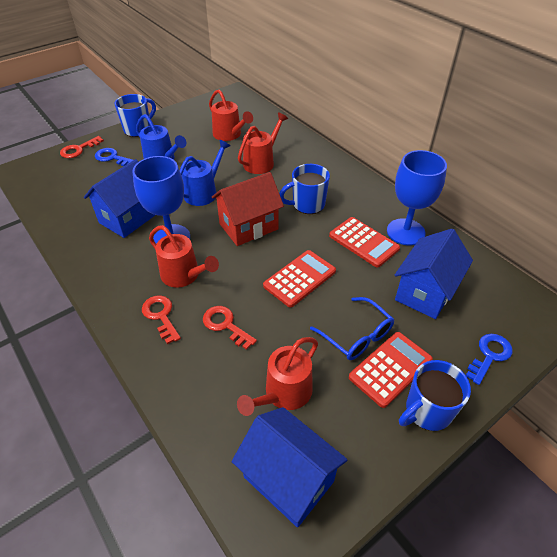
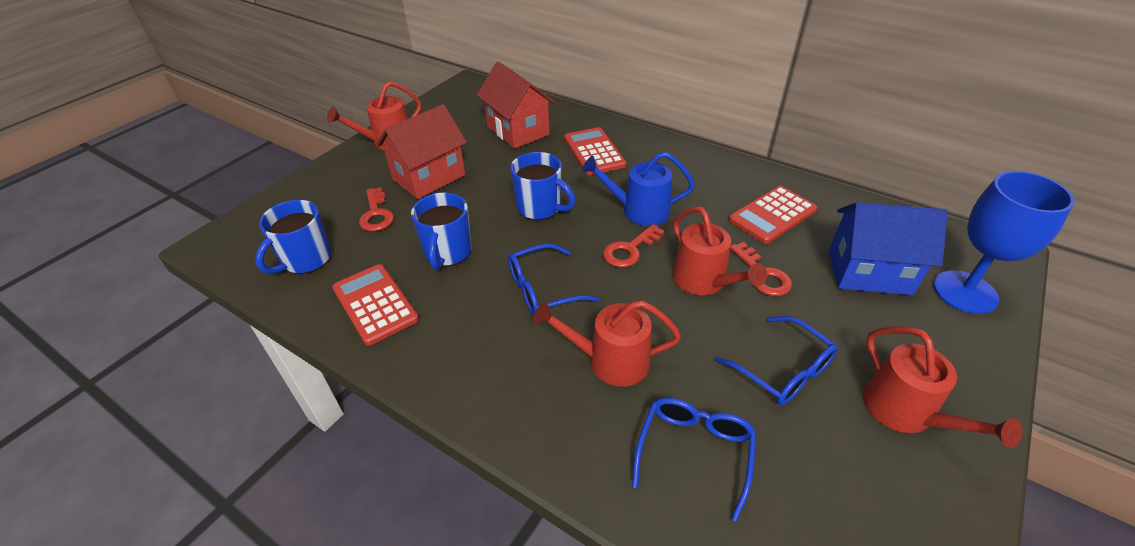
blue glasses: [310,297,394,360] = 1 -> [508,244,600,315] [632,397,756,522] [715,316,838,405] = 3
blue goblet: [133,156,190,244] [387,150,447,245] = 2 -> [933,171,1074,314] = 1
blue house: [84,159,155,238] [232,407,347,527] [395,229,473,319] = 3 -> [829,202,948,296] = 1
blue key: [95,148,133,166] [466,334,512,385] = 2 -> none = 0
blue watering can: [136,114,186,160] [180,140,231,206] = 2 -> [582,152,695,226] = 1
red house: [212,172,284,246] = 1 -> [377,104,467,199] [477,61,555,149] = 2

